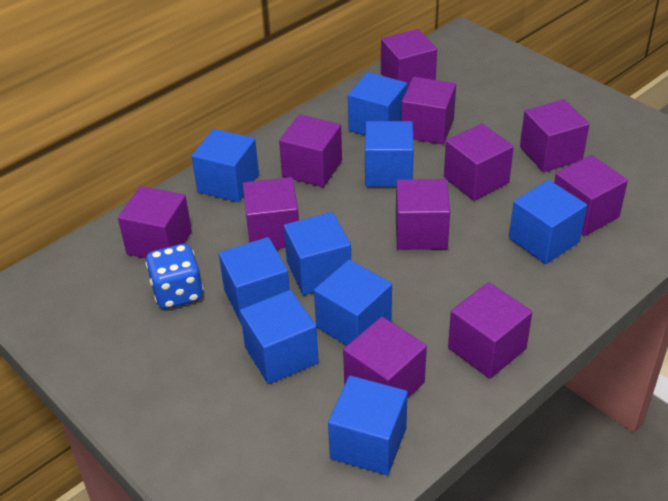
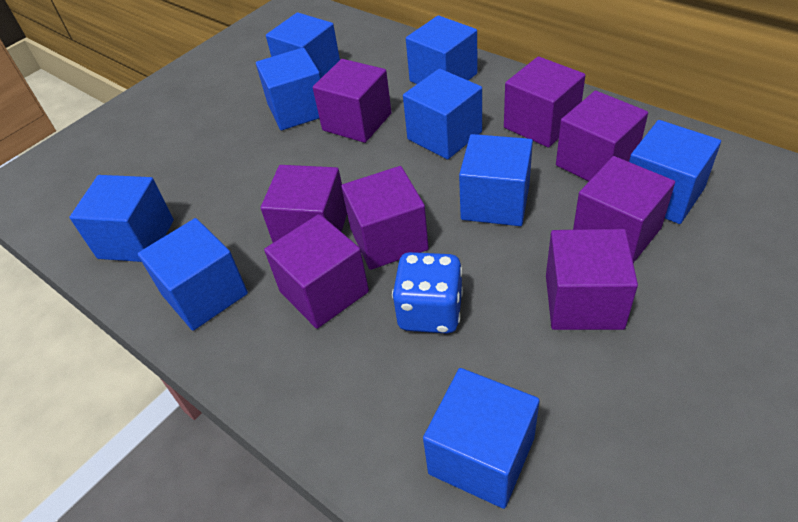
purple cube: [118,186,192,258] [243,177,299,249] [279,114,342,187] [343,317,427,398] [381,29,437,88] [396,179,450,250] [401,77,456,144] [444,123,514,201] [448,282,532,379] [520,99,589,172] [554,155,628,236] = 11 -> [261,165,347,243] [264,214,369,329] [313,59,392,143] [341,166,429,270] [504,56,586,148] [546,229,638,330] [556,91,648,181] [573,156,675,263] = 8

